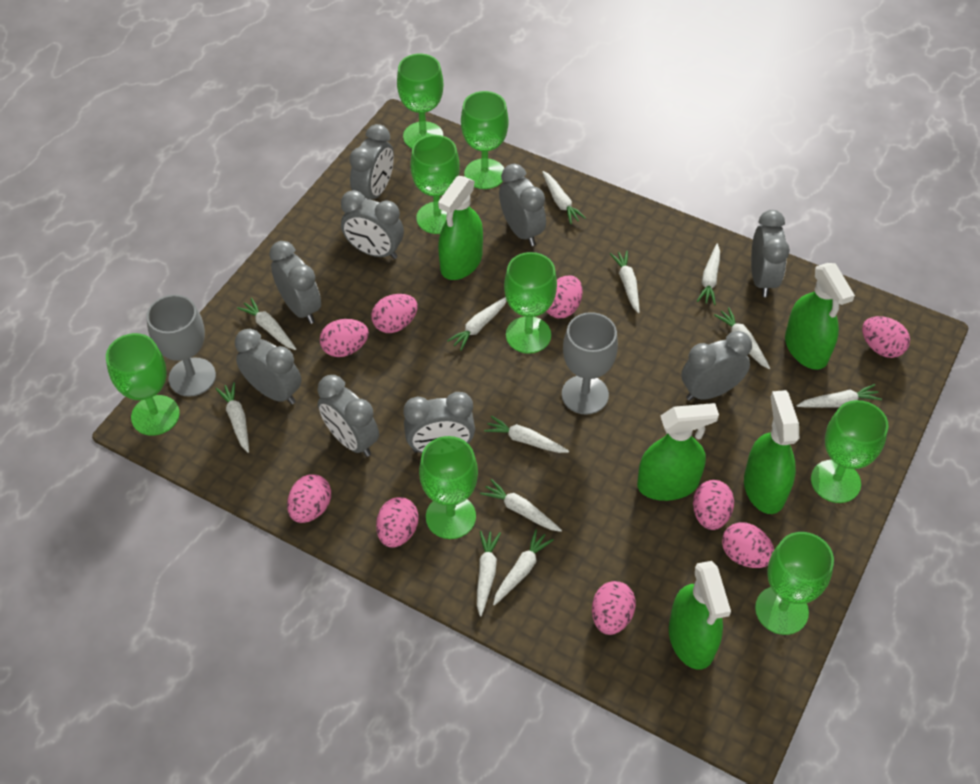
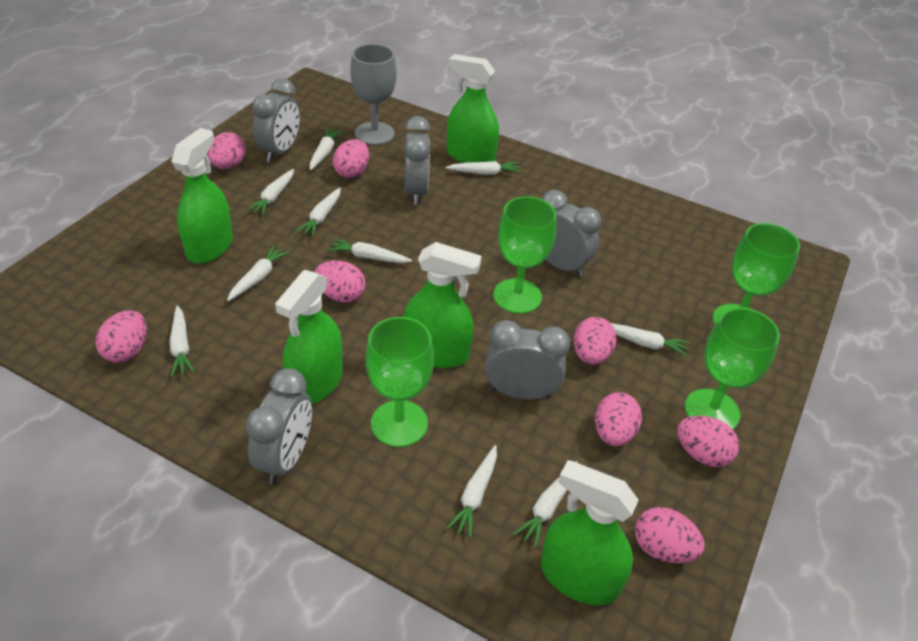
green goblet: [106,333,180,436] [397,54,443,148] [411,135,460,234] [419,436,478,539] [461,91,508,189] [504,252,557,354] [755,532,834,635] [811,400,889,503] = 8 -> [365,317,434,447] [493,196,556,314] [685,308,780,429] [713,223,800,324] = 4
grey clock: [235,329,302,404] [269,241,321,324] [318,375,379,457] [341,190,404,259] [349,124,394,200] [403,392,475,453] [499,164,546,246] [681,331,752,401] [751,210,790,297] = 9 -> [246,368,312,485] [252,78,300,162] [404,116,431,205] [485,320,570,400] [541,190,601,277] = 5
grey goblet: [146,295,216,397] [562,312,618,415] = 2 -> [350,44,397,145] = 1
pink egg: [287,474,331,523] [320,319,369,357] [371,294,418,333] [376,497,419,548] [546,275,582,318] [592,581,636,635] [693,480,734,530] [722,522,774,568] [862,316,910,358] = 9 -> [95,310,147,363] [208,132,246,169] [315,261,365,303] [333,139,369,178] [574,317,617,365] [595,392,642,446] [635,507,705,563] [677,416,739,467] = 8
white carrot: [216,382,249,453] [237,298,296,350] [447,297,507,351] [477,531,501,617] [480,479,562,532] [484,416,569,453] [493,529,554,606] [542,171,586,224] [610,251,640,313] [697,244,720,305] [714,307,770,369] [797,384,882,408] = 12 -> [169,305,195,377] [227,245,290,301] [246,169,294,216] [296,188,341,237] [309,128,343,170] [327,238,412,263] [445,161,521,175] [446,445,497,538] [513,461,577,548] [610,323,690,357] = 10

